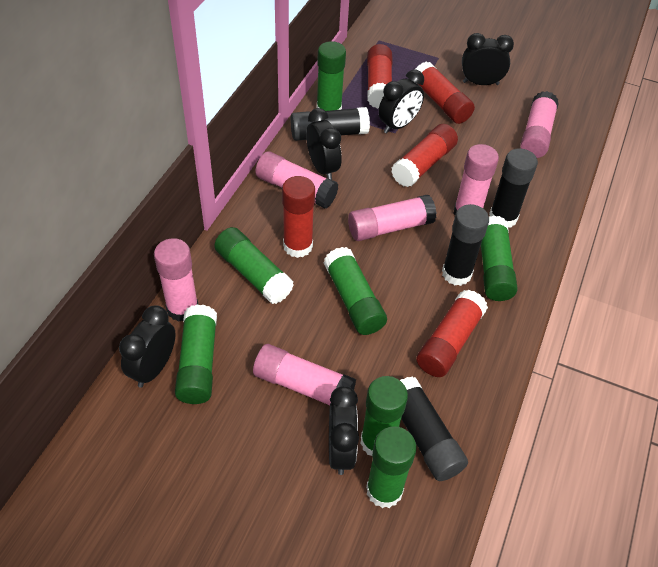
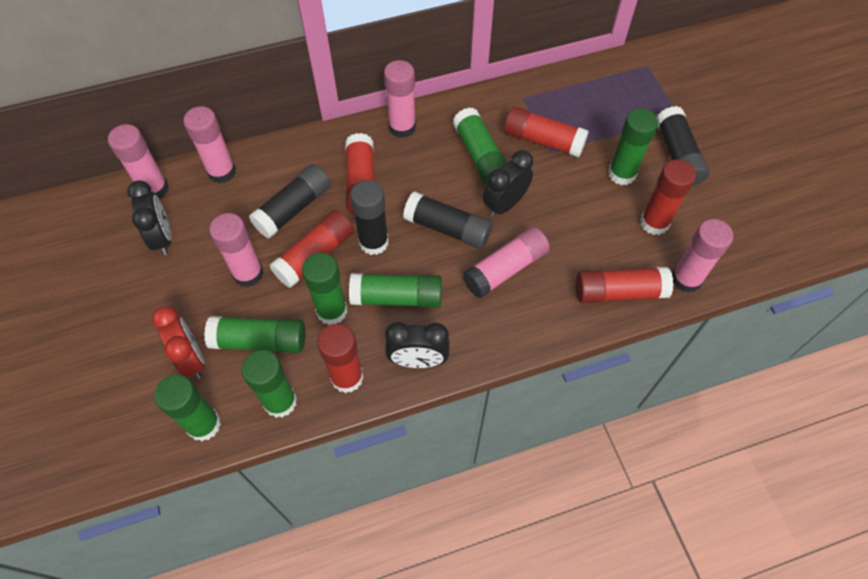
black clock: [119,305,175,388] [306,108,342,180] [329,386,359,475] [378,70,424,133] [462,33,514,85] = 5 -> [127,180,172,255] [385,322,449,368] [483,150,533,217] = 3
red clock: none = 0 -> [152,306,205,379] = 1
red glue stick: [282,176,315,258] [367,44,393,109] [391,124,458,187] [415,61,475,124] [416,290,488,377] = 5 -> [270,210,354,288] [317,324,364,393] [345,133,374,215] [504,106,589,158] [575,267,674,303] [640,159,696,235] = 6

